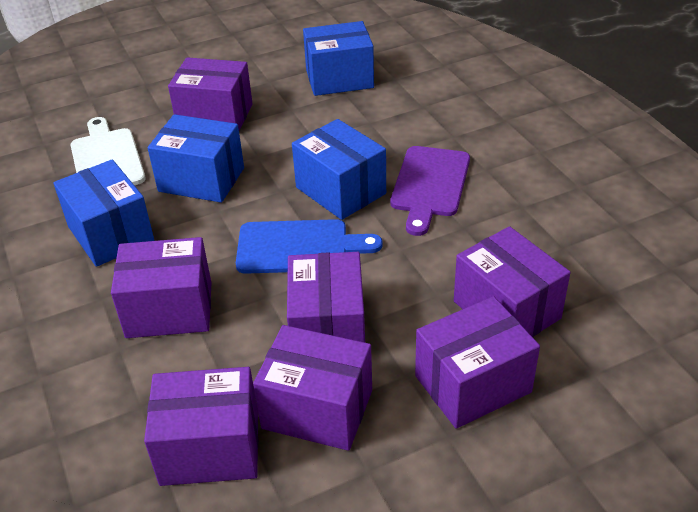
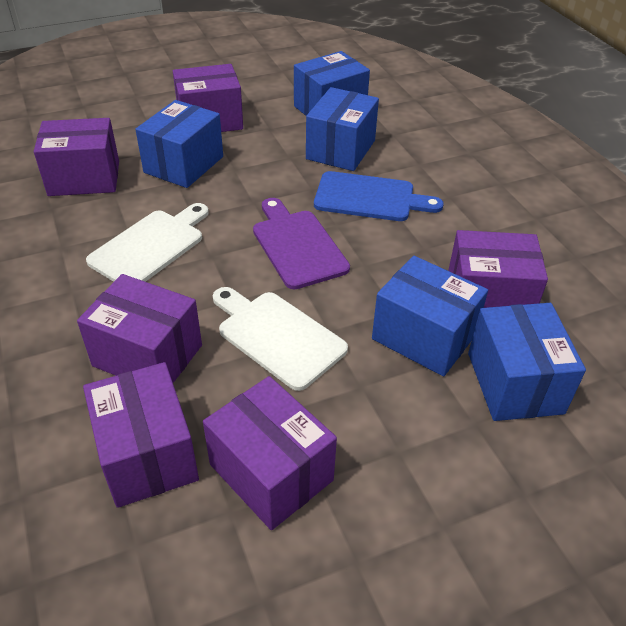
blue box: [54,160,155,267] [148,114,244,203] [292,119,386,220] [303,21,374,96] = 4 -> [135,100,223,188] [294,51,370,116] [306,87,379,171] [372,256,488,376] [468,303,586,421] = 5
purple box: [111,237,211,338] [144,367,258,486] [168,57,253,130] [253,325,372,451] [287,252,365,342] [415,296,540,429] [454,226,570,337] = 7 -> [34,118,119,196] [77,274,202,383] [83,362,199,508] [173,64,243,132] [203,376,337,530] [448,230,548,308] = 6
white cutting board: [71,117,146,185] = 1 -> [86,203,209,282] [213,287,348,391] = 2

